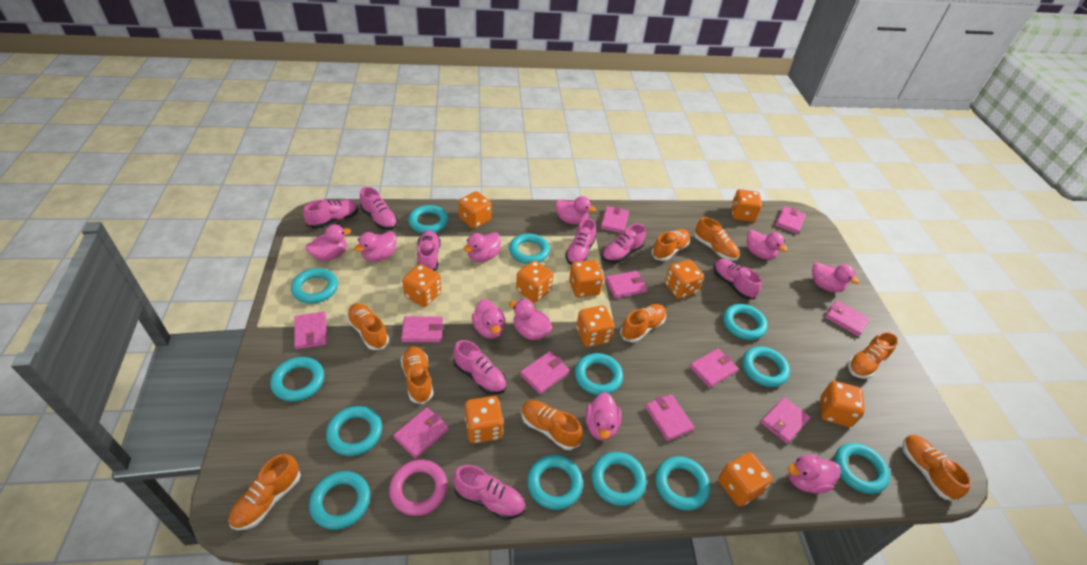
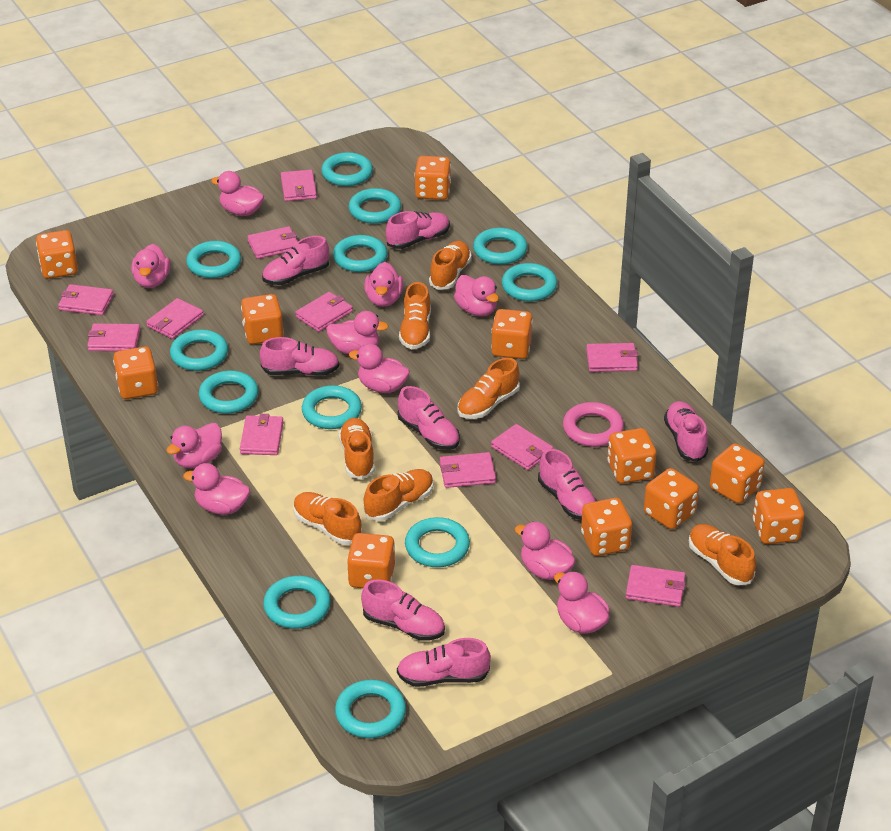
orange dice: [402,264,441,307] [459,191,492,229] [465,396,504,444] [516,260,553,302] [569,260,604,298] [576,305,615,347] [665,260,704,299] [718,452,773,506] [731,189,762,222] [820,381,865,427] = 10 -> [36,230,78,279] [113,347,158,399] [241,294,284,345] [347,533,395,588] [414,156,451,200] [491,309,533,359] [581,498,632,556] [607,428,656,484] [644,468,699,529] [710,444,765,504] [753,488,804,544] = 11
orange shoe: [229,454,301,530] [347,303,389,350] [401,346,433,404] [521,400,583,450] [620,304,666,343] [651,229,690,261] [694,217,740,261] [848,331,898,379] [902,435,971,501] = 9 -> [293,492,362,545] [339,418,375,479] [364,469,434,521] [399,282,431,349] [429,241,472,290] [458,358,520,419] [689,524,756,585] = 7
turquoise ring: [270,357,324,402] [291,268,338,303] [309,471,370,530] [326,406,382,456] [408,205,448,233] [509,233,550,264] [527,455,583,510] [575,353,623,395] [591,452,647,506] [655,456,710,511] [723,304,768,340] [742,346,790,387] [834,443,890,494] = 13 -> [170,329,228,371] [186,241,241,278] [199,370,258,414] [263,576,331,629] [302,385,362,429] [321,152,373,186] [333,235,388,272] [335,680,406,738] [349,188,401,224] [405,517,470,567] [473,228,527,265] [502,263,557,301] = 12

